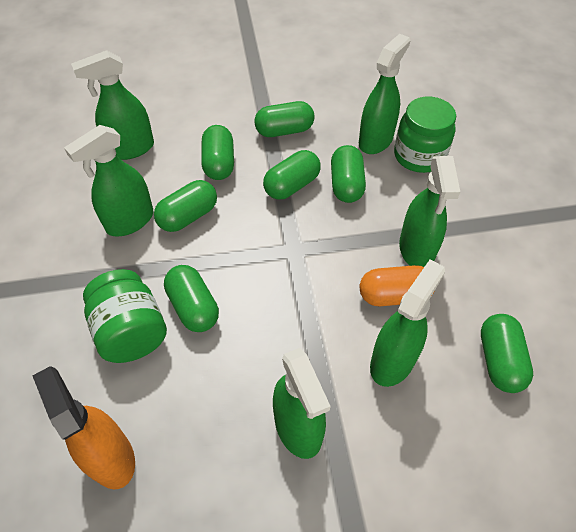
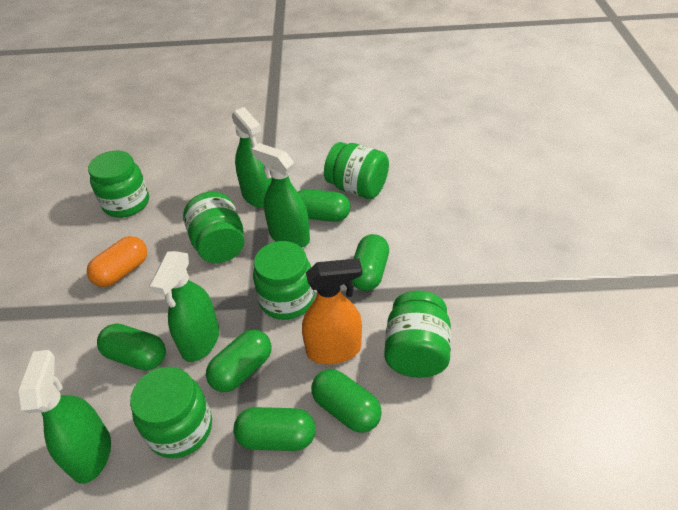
green capsule: [154,180,217,232] [164,265,219,332] [202,125,234,180] [254,101,315,137] [263,150,321,200] [331,145,366,203] [481,314,533,393] = 7 -> [97,323,166,371] [206,329,271,392] [233,407,316,451] [298,189,350,222] [311,369,382,433] [351,234,389,291] = 6
green jar: [83,269,167,363] [394,97,456,173] = 2 -> [88,151,149,218] [130,367,212,459] [183,192,245,263] [253,241,315,320] [324,142,389,199] [384,291,451,378] = 6
green spray bottle: [64,125,154,237] [71,50,154,160] [273,348,331,459] [359,34,410,154] [370,260,445,387] [399,156,460,267] = 6 -> [19,350,111,484] [149,251,219,362] [232,107,272,208] [252,143,310,248] = 4

